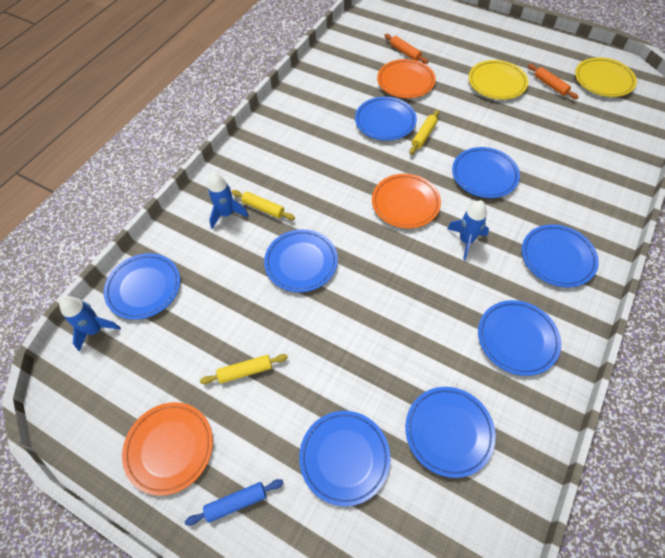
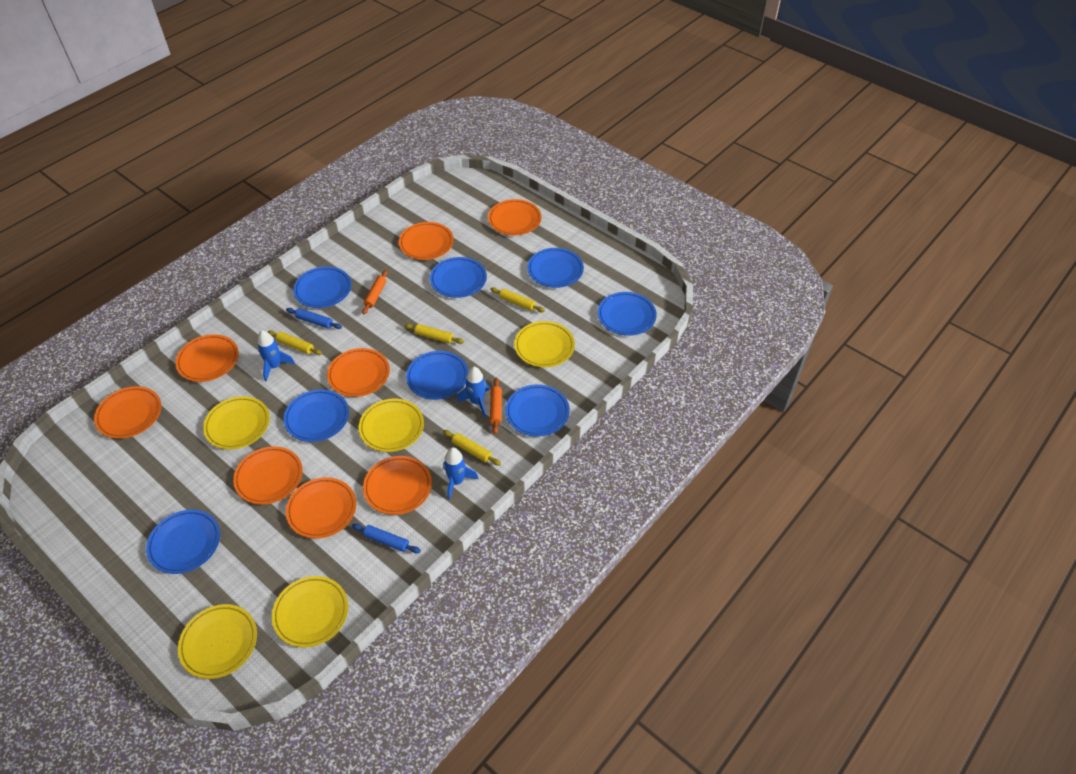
blue rolling pin: [185,479,284,526] = 1 -> [286,308,342,329] [352,524,421,553] = 2
orange plate: [122,402,213,496] [372,174,441,228] [377,59,436,98] = 3 -> [94,386,161,439] [175,334,239,382] [233,446,303,504] [286,477,356,539] [327,348,390,397] [363,456,432,515] [399,222,454,260] [488,199,542,236] = 8
yellow plate: [469,60,528,100] [575,57,637,97] = 2 -> [178,604,257,679] [203,396,270,450] [272,576,348,648] [359,399,424,452] [514,321,575,367] = 5
yellow rolling pin: [200,354,288,384] [232,190,295,220] [409,110,439,155] = 3 -> [268,330,322,355] [405,324,464,344] [443,430,501,466] [490,287,545,312] = 4

